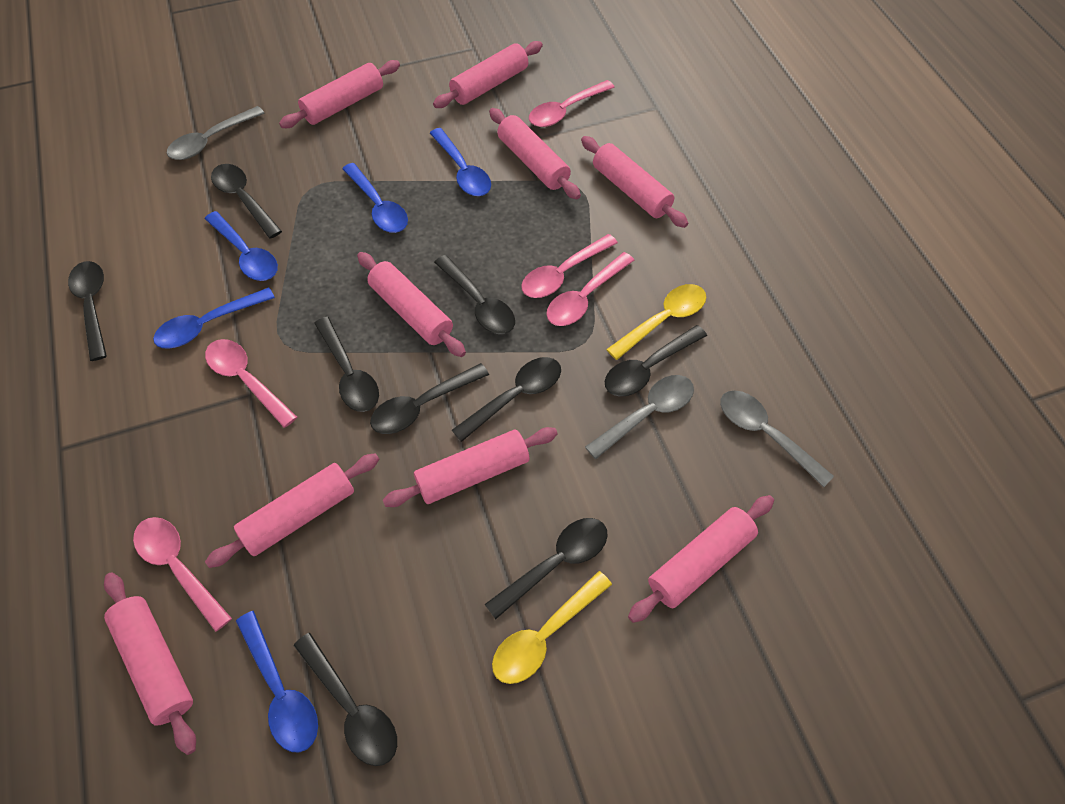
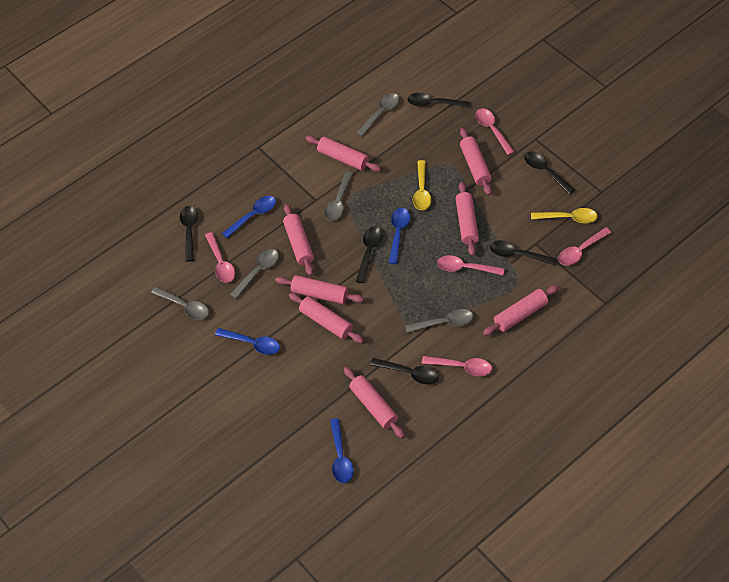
black spoon: [68,261,107,361] [211,164,282,239] [293,633,397,766] [314,317,379,412] [370,363,489,434] [434,255,515,334] [452,357,561,442] [484,518,608,619] [605,325,707,396] = 9 -> [180,206,198,262] [356,227,383,283] [370,358,439,385] [407,93,469,108] [490,240,556,266] [524,151,575,194] = 6
blue spoon: [153,287,275,349] [205,211,278,281] [236,611,318,752] [342,163,408,233] [430,128,491,196] = 5 -> [215,328,280,355] [222,196,276,238] [330,418,354,483] [388,208,410,264] = 4
grey spoon: [167,106,264,160] [585,375,694,459] [720,390,834,487] = 3 -> [151,286,209,320] [230,249,279,299] [324,172,353,221] [356,93,399,137] [405,309,474,333] = 5
pink rolling pin: [104,572,196,755] [205,453,379,568] [279,60,400,128] [357,252,466,357] [383,427,558,507] [433,41,543,108] [489,108,581,199] [581,136,688,228] [628,495,774,623] = 9 -> [275,275,364,304] [283,204,314,276] [289,293,364,343] [305,136,381,172] [344,367,405,438] [456,182,479,256] [460,128,492,195] [483,285,559,336] = 8

